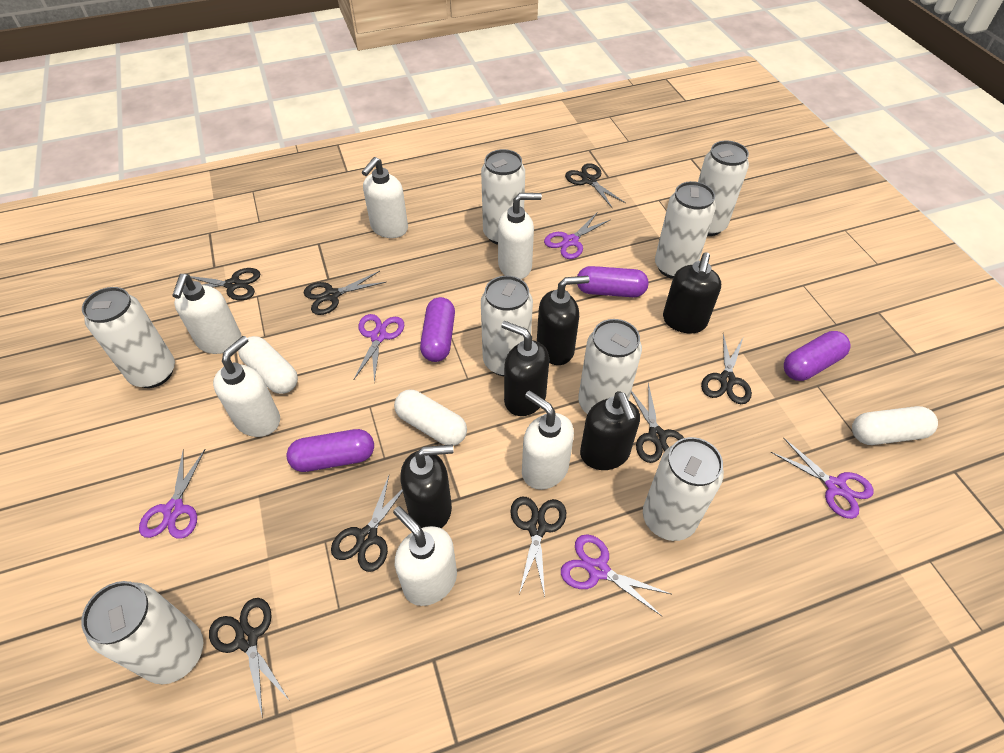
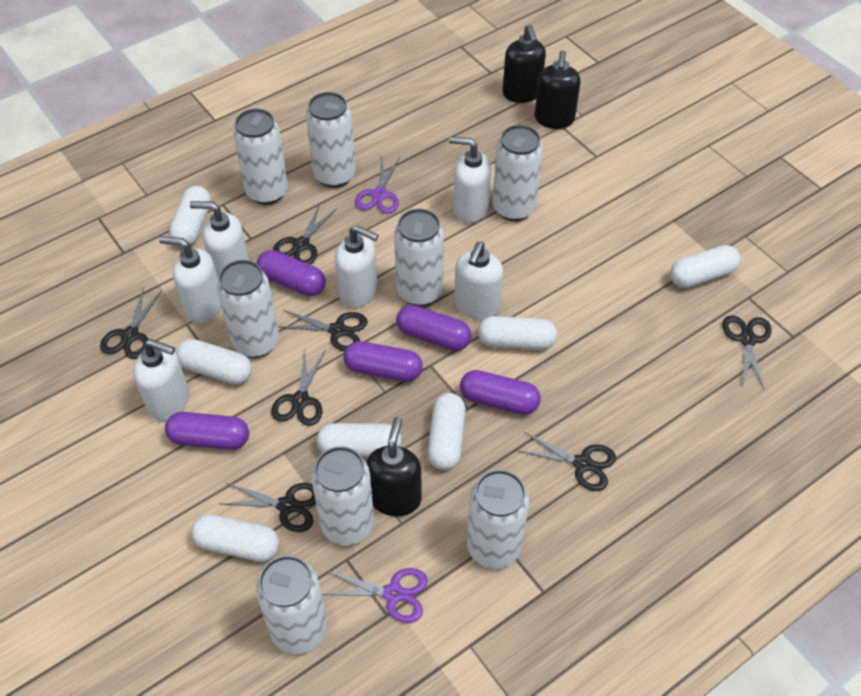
black scissors: [190,268,260,300] [209,598,290,718] [304,271,387,315] [331,476,403,572] [511,497,566,597] [565,163,626,208] [631,383,684,463] [701,334,752,404] = 8 -> [100,287,162,359] [221,483,316,532] [271,350,325,426] [273,204,337,265] [278,310,368,351] [518,432,616,491] [722,315,772,390] = 7
black soap dispenser: [400,445,453,528] [501,321,549,416] [537,276,589,365] [580,391,640,470] [663,252,721,334] = 5 -> [366,417,422,517] [503,24,546,103] [535,50,581,129] = 3
purple capsule: [287,429,374,472] [420,297,455,362] [577,266,649,297] [784,331,851,381] = 4 -> [165,412,249,450] [256,250,326,296] [343,341,423,382] [396,305,472,351] [460,370,541,415] = 5
purple scissors: [139,449,205,539] [354,314,405,383] [544,213,611,259] [561,534,671,617] [771,437,874,519] = 5 -> [322,568,428,623] [355,157,400,214] = 2
white capsule: [238,336,298,394] [394,390,467,446] [852,406,938,445] = 3 -> [169,186,211,247] [176,339,252,385] [191,514,279,562] [317,423,402,457] [428,393,466,470] [478,316,557,350] [670,245,741,288] = 7

